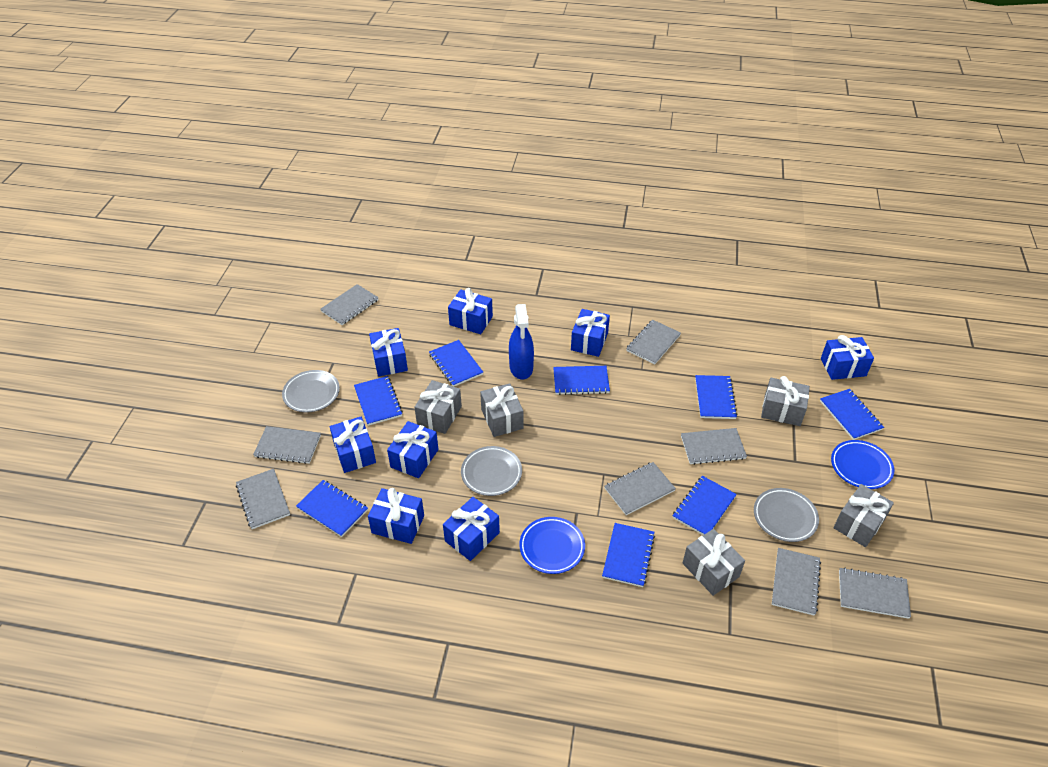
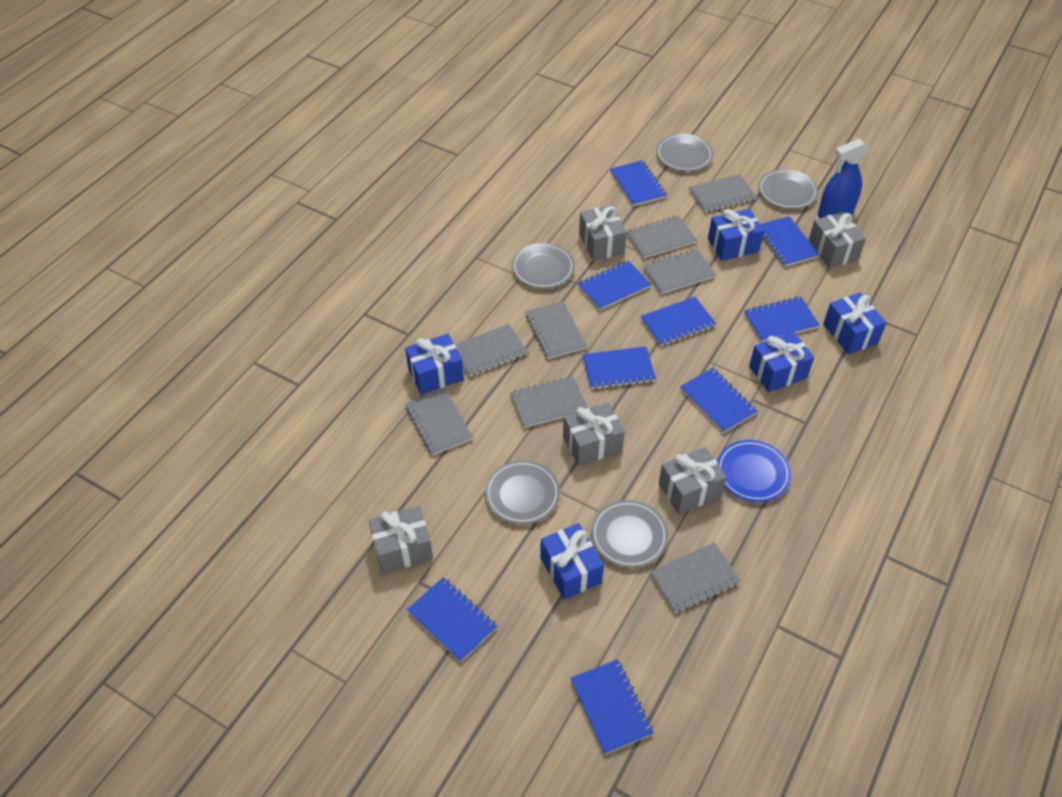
blue gift: [330,417,376,473] [368,488,424,544] [369,328,408,377] [387,421,438,478] [443,497,500,561] [448,288,493,334] [571,309,610,357] [821,335,874,380] = 8 -> [405,334,464,395] [540,523,604,600] [708,209,764,261] [749,332,814,392] [823,292,887,354] = 5
blue notebook: [296,480,368,537] [354,376,403,426] [429,340,483,387] [553,366,610,395] [602,523,655,587] [672,476,737,535] [695,375,738,419] [820,389,884,440] = 8 -> [407,577,497,662] [570,659,654,754] [578,260,651,310] [583,346,656,389] [610,160,667,206] [640,297,716,346] [680,368,757,433] [744,296,820,342] [760,216,819,267] = 9
blue plate: [519,517,585,574] [831,440,894,489] = 2 -> [717,440,791,502] = 1
grey plate: [282,370,340,413] [461,446,522,496] [754,488,819,542] = 3 -> [485,460,560,524] [512,243,575,289] [591,500,668,568] [656,134,713,171] [758,169,818,209] = 5

